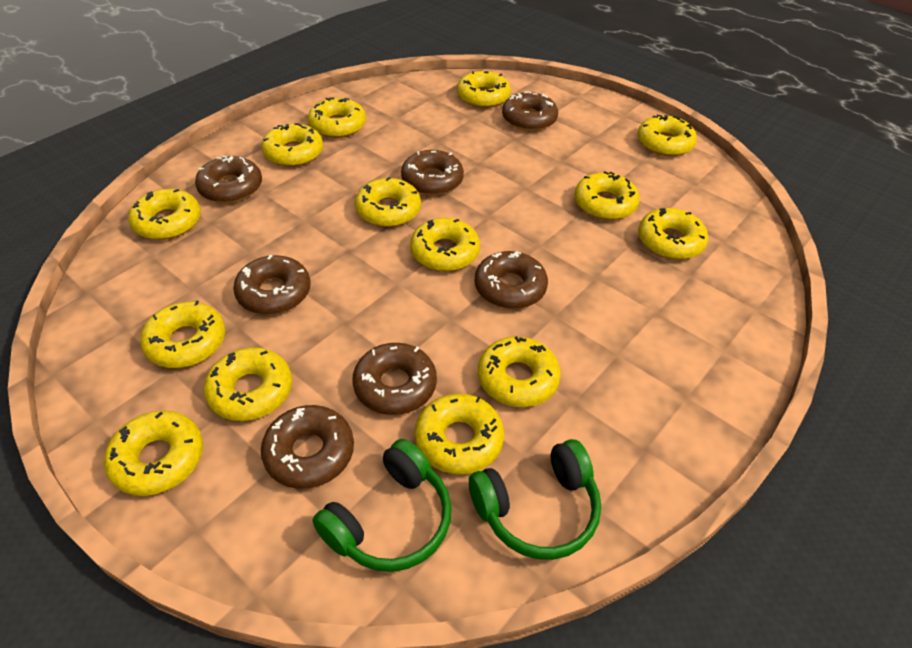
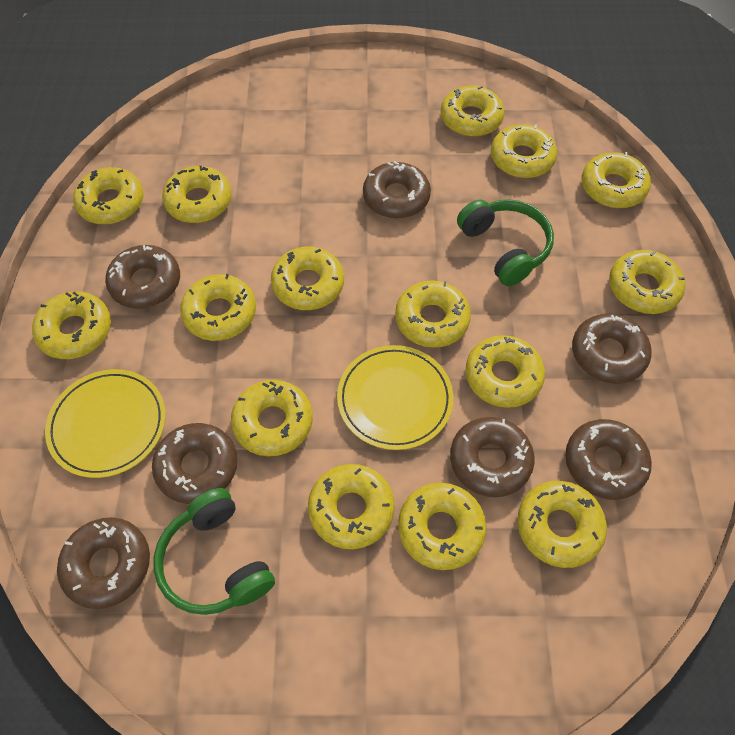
yellow donut: [104,410,203,496] [128,189,201,240] [140,301,225,368] [204,347,292,421] [261,123,323,167] [308,97,366,138] [355,177,421,227] [410,218,480,271] [415,393,504,474] [457,71,511,108] [478,336,561,407] [574,171,640,220] [637,115,697,156] [638,208,708,260] = 14 -> [32,291,111,359] [73,167,144,225] [162,166,232,223] [180,274,256,341] [231,380,313,456] [271,247,344,310] [308,464,395,549] [395,281,471,348] [398,483,486,570] [441,85,504,137] [465,335,545,408] [491,124,557,178] [517,481,607,568] [582,152,651,208] [609,250,685,314] = 15
yellow plate: none = 0 -> [45,369,166,478] [337,345,453,450] = 2

